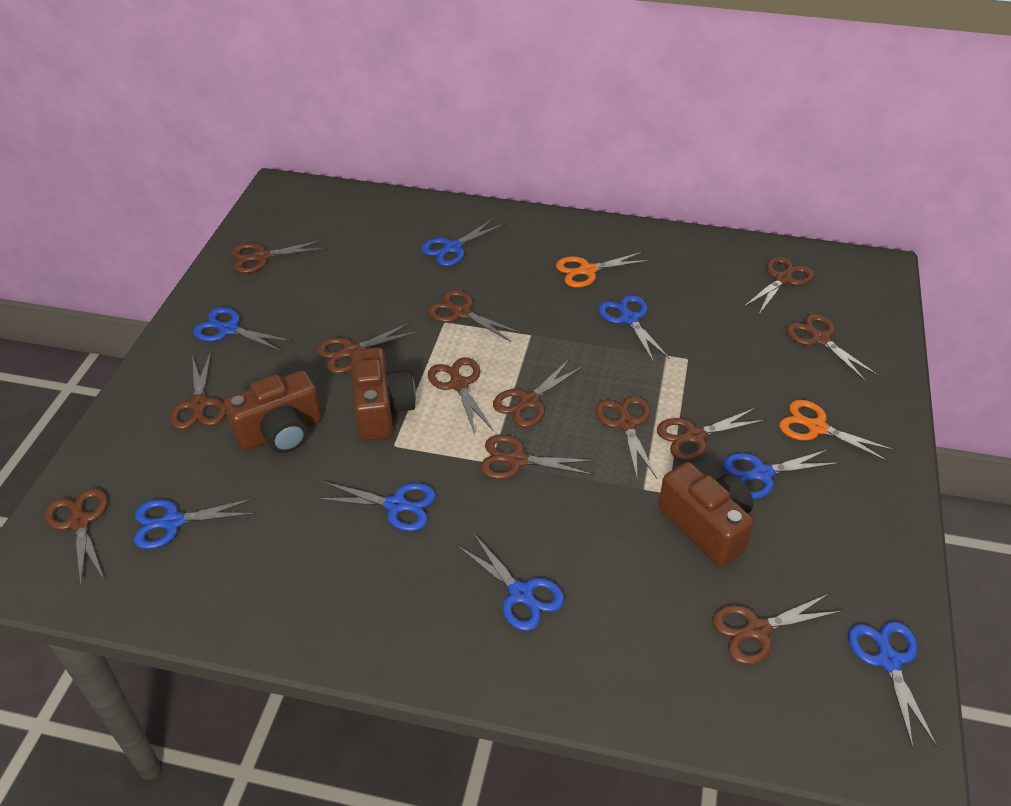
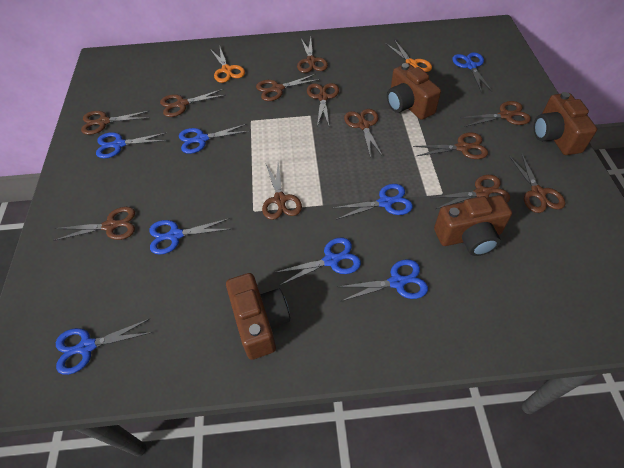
brown camera: [224,370,322,453] [351,347,416,441] [658,462,754,567] = 3 -> [226,273,290,360] [387,63,441,120] [434,195,512,256] [533,92,597,155] = 4
brown scissors: [45,488,107,586] [170,352,226,429] [231,240,325,273] [316,322,418,374] [427,290,521,342] [428,357,493,434] [480,435,596,479] [493,358,584,427] [595,396,657,479] [657,408,766,461] [712,593,842,664] [744,257,814,314] [786,314,879,382] = 13 -> [53,207,135,241] [81,111,149,135] [160,89,226,117] [256,74,320,101] [262,162,302,220] [297,37,328,73] [307,83,339,126] [344,109,383,158] [413,132,488,159] [431,175,510,209] [460,101,531,127] [509,153,565,213] = 12

